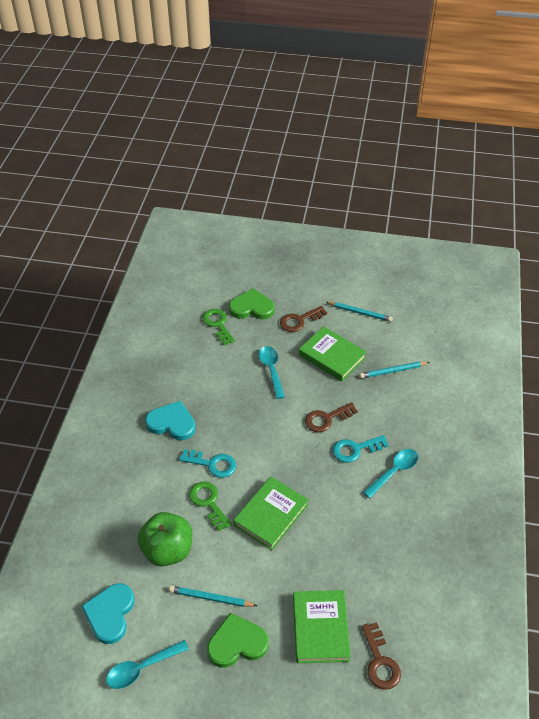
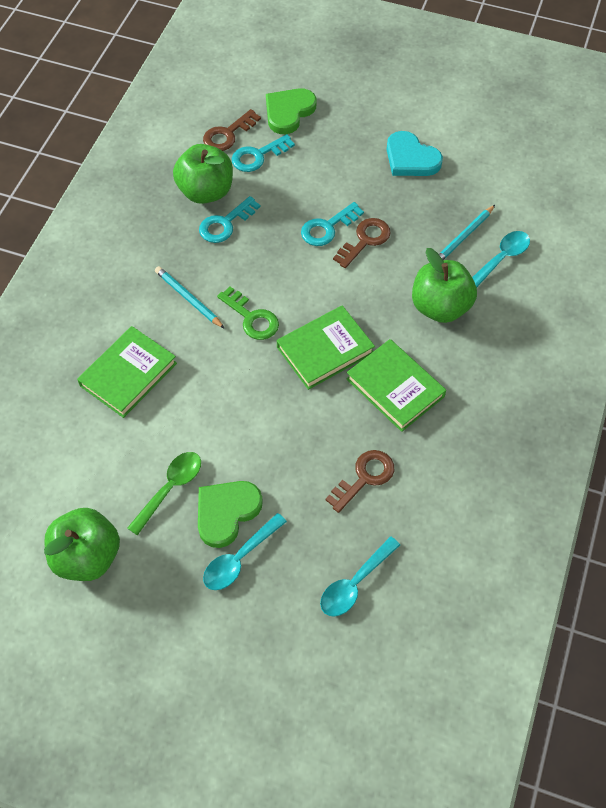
green apple: [138,512,192,567] = 1 -> [44,508,120,581] [173,144,233,204] [412,248,477,323] = 3
green key: [189,481,232,531] [202,309,235,345] = 2 -> [217,287,279,340] = 1
green spoon: none = 0 -> [127,452,201,536] = 1
turquoise heart: [81,583,134,644] [145,401,196,440] = 2 -> [387,131,443,176] = 1
turquoise key: [179,449,236,478] [333,435,389,463] = 2 -> [199,196,260,243] [232,134,295,172] [301,202,364,246] = 3
turquoise pencil: [169,586,257,607] [326,302,393,322] [359,362,430,378] = 3 -> [155,266,225,329] [439,205,495,260] = 2

